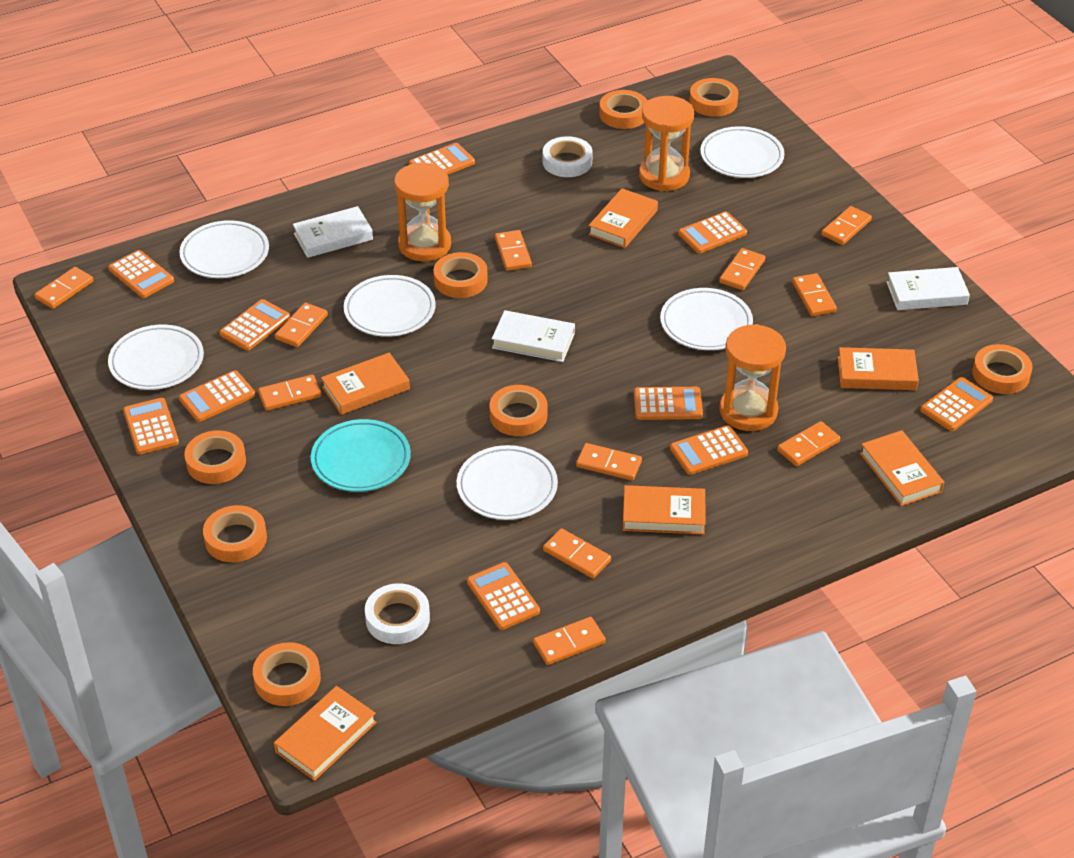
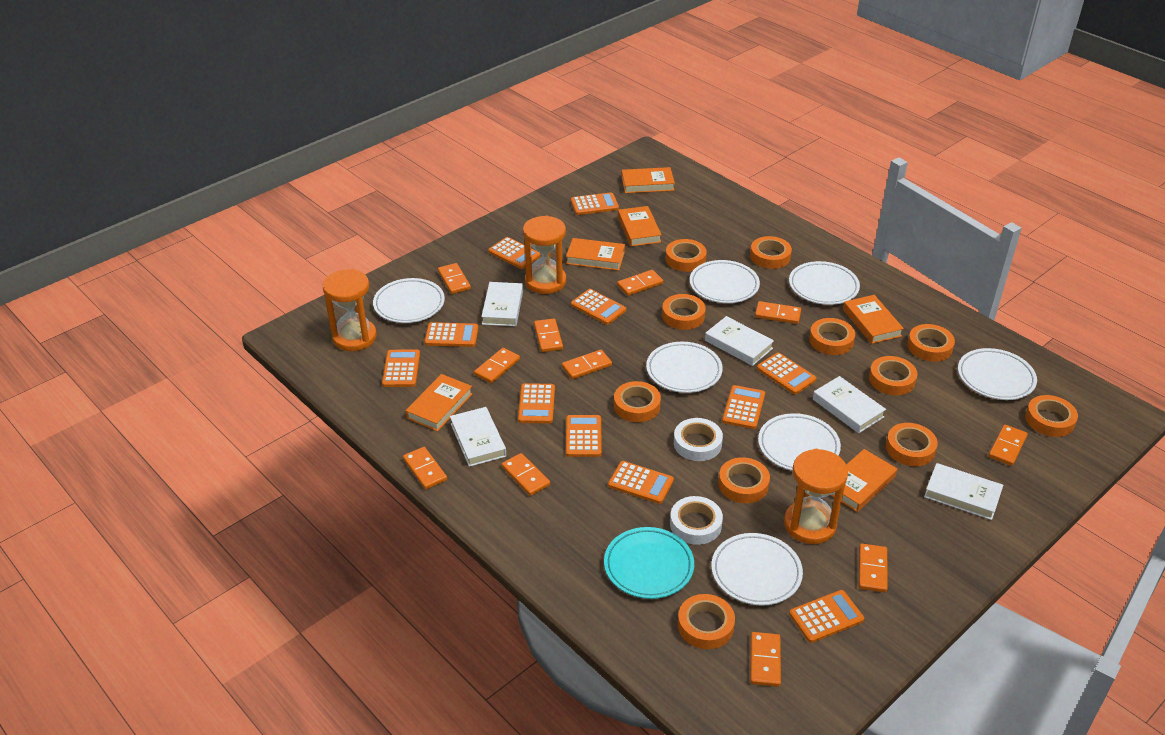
orange calculator: [108,250,174,298] [123,398,179,454] [179,370,256,422] [219,299,290,351] [409,143,475,175] [467,562,540,630] [634,387,703,420] [670,425,748,475] [678,211,747,253] [920,377,993,431] = 10 -> [382,349,420,387] [425,322,479,347] [488,237,541,269] [518,383,555,424] [566,415,602,457] [571,192,619,215] [571,289,626,325] [608,461,674,504] [722,385,765,429] [757,353,816,394] [789,590,864,643] = 11
orange tape: [184,430,246,484] [203,505,267,562] [253,642,321,706] [434,252,488,298] [489,385,547,436] [599,90,647,129] [689,78,738,117] [972,344,1033,394] = 8 -> [614,381,661,422] [662,294,706,330] [666,239,707,272] [678,594,735,649] [718,457,770,503] [750,236,792,269] [809,318,855,355] [869,356,918,395] [886,423,938,466] [907,324,955,362] [1025,395,1078,437] = 11
white book: [293,206,373,258] [492,310,575,362] [887,267,970,310] = 3 -> [450,407,506,467] [481,282,523,326] [705,316,774,366] [813,376,886,433] [924,463,1003,520] = 5
white plate: [108,325,204,390] [180,220,269,278] [344,275,436,337] [457,445,558,520] [660,288,753,350] [700,126,785,178] = 6 -> [373,278,445,323] [646,342,723,393] [690,260,760,303] [711,533,803,606] [758,413,841,471] [789,261,860,305] [958,348,1037,400] = 7

